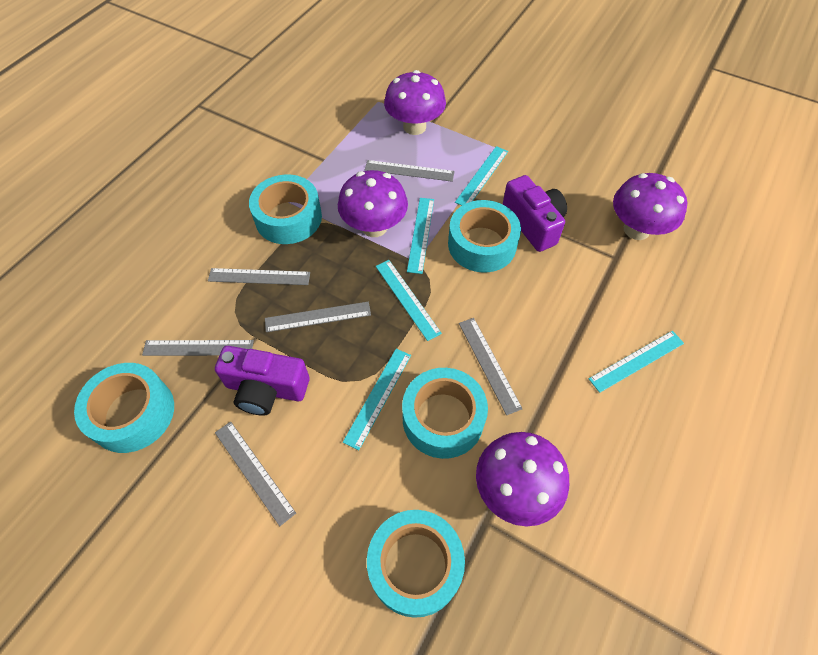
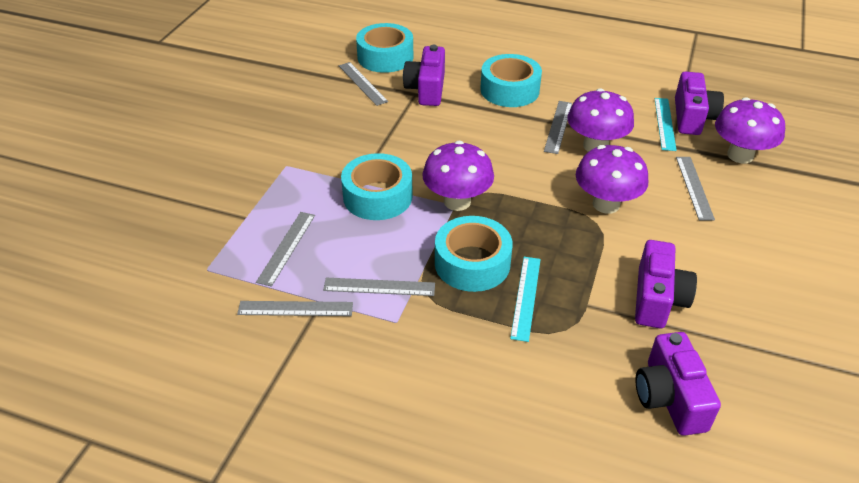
purple camera: [215,346,310,416] [503,175,567,252] = 2 -> [403,45,445,106] [635,240,697,328] [636,332,721,436] [675,71,724,135] = 4
turquoise ruler: [343,349,411,450] [376,260,442,341] [407,198,434,274] [455,146,508,206] [589,331,684,393] = 5 -> [510,257,541,342] [654,98,677,151] = 2
turquoise tape: [74,363,174,453] [249,174,322,244] [367,510,465,618] [402,368,488,459] [448,200,521,273] = 5 -> [341,153,413,220] [356,23,413,73] [435,216,513,292] [480,54,542,107] = 4

